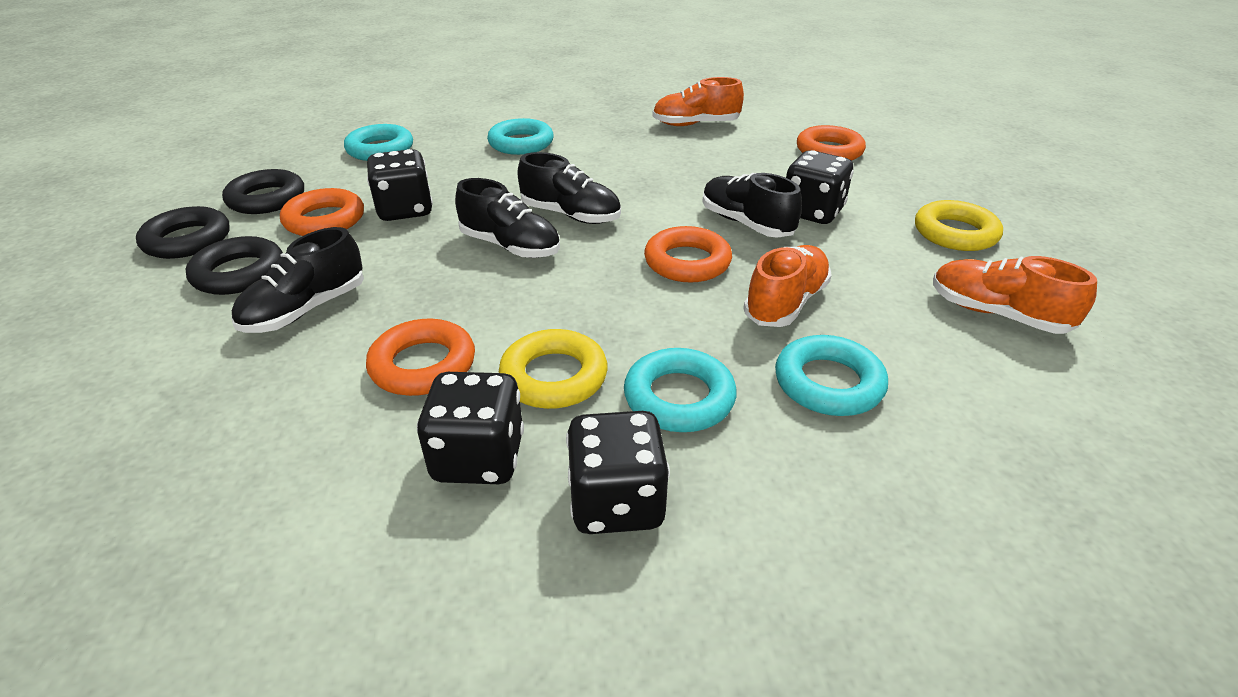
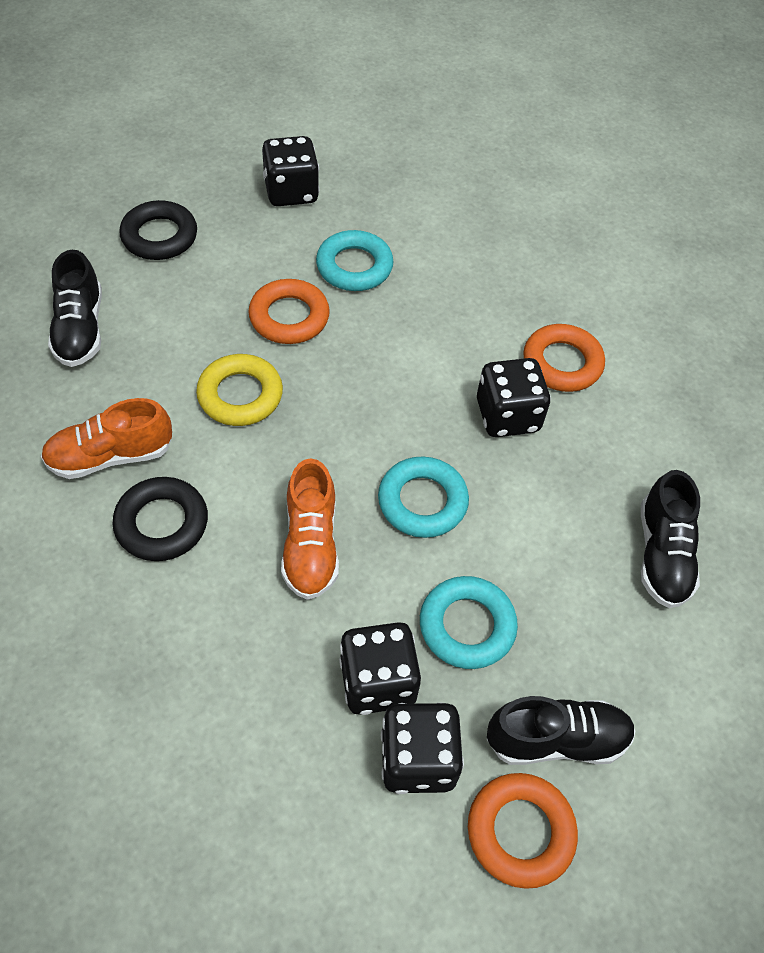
black ring: [136,206,230,259] [185,236,283,295] [222,169,304,214] = 3 -> [112,477,208,561] [119,200,197,260] = 2
black shoe: [232,227,364,333] [455,178,560,258] [517,152,621,224] [702,173,802,238] = 4 -> [48,250,102,367] [487,696,635,765] [641,470,700,608] = 3
orange ring: [280,188,364,236] [366,319,475,396] [644,226,732,282] [797,125,866,161] = 4 -> [248,279,330,344] [468,773,578,889] [523,324,605,392] = 3
orange shoe: [652,77,744,126] [743,245,832,327] [933,256,1097,334] = 3 -> [41,398,172,479] [281,458,339,600] = 2
turquoise ring: [344,124,413,161] [487,118,554,155] [624,348,737,432] [775,335,888,416] = 4 -> [316,230,394,291] [378,457,469,538] [420,576,518,669] = 3
yellow ring: [499,329,608,409] [915,200,1003,251] = 2 -> [196,354,283,426] = 1

